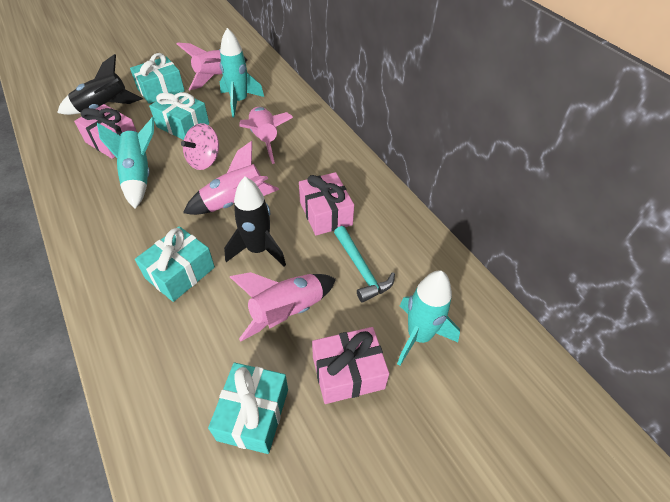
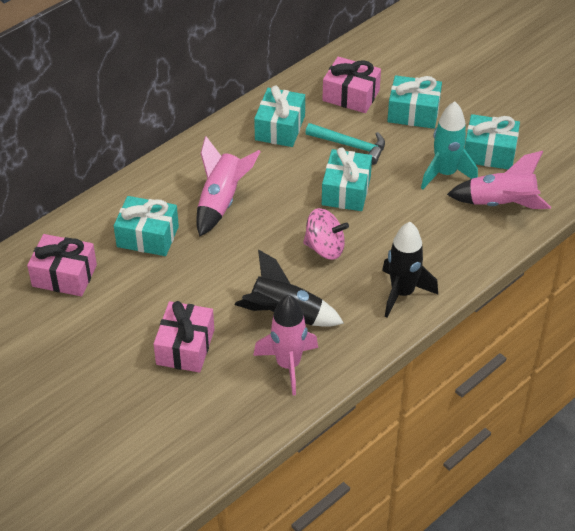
pink rocket: [177,42,247,90] [183,141,279,215] [230,272,336,341] [239,107,293,164] = 4 -> [196,136,261,237] [253,295,318,395] [447,151,551,209] = 3
turquoise gift: [130,53,185,104] [135,226,215,302] [149,90,209,140] [208,363,288,454] = 4 -> [114,196,179,256] [254,85,305,147] [322,147,372,211] [387,75,442,129] [465,114,520,169] = 5
turquoise rocket: [97,117,154,209] [220,28,264,117] [397,271,460,366] = 3 -> [421,101,478,189] = 1

